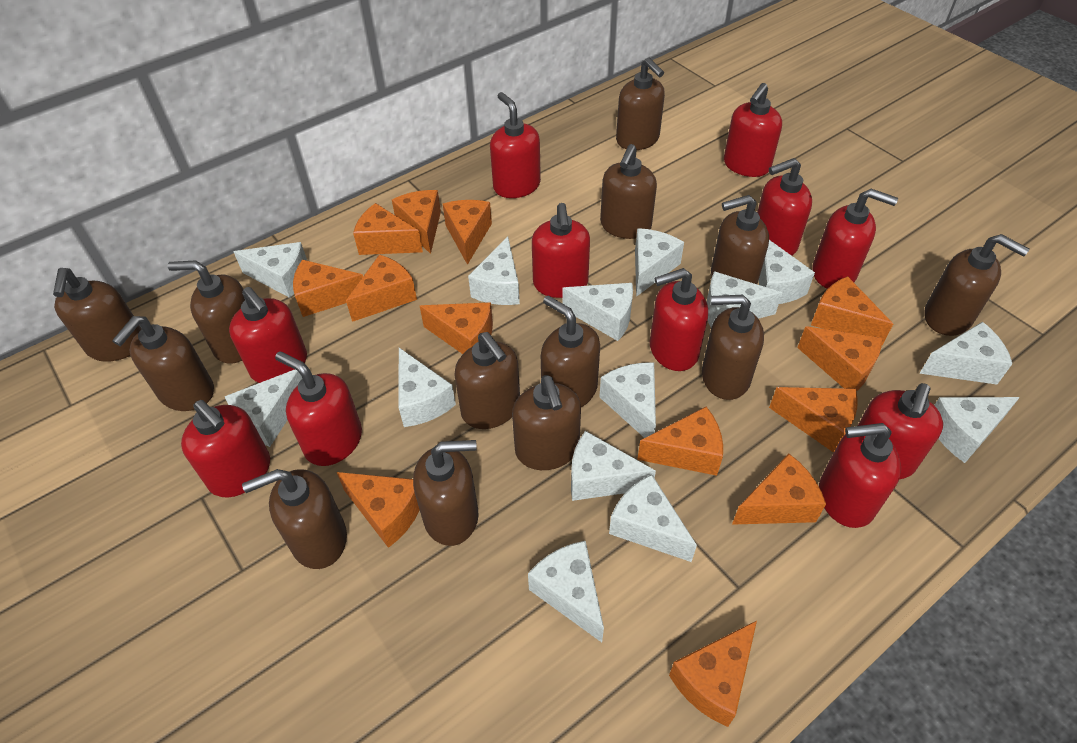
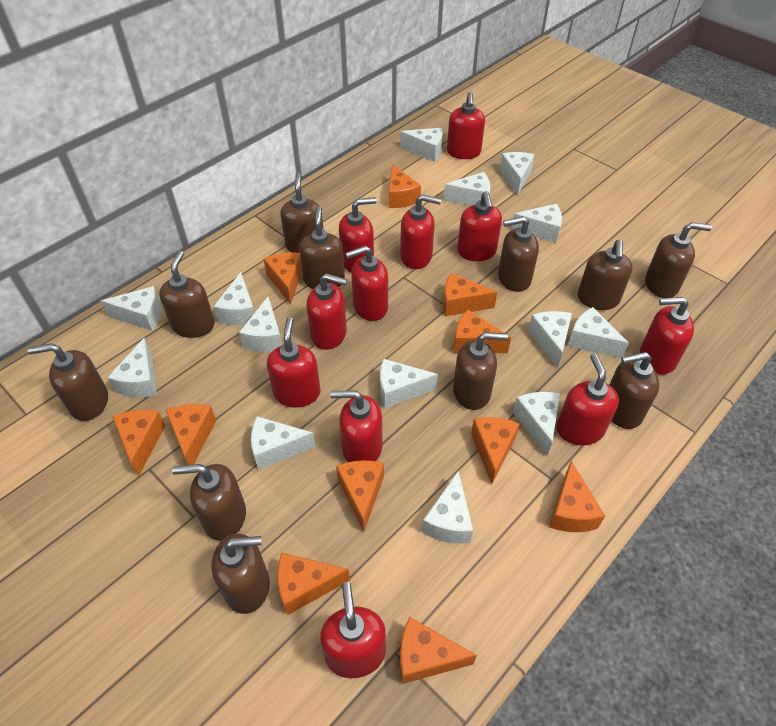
brown soap dispenser: [53,268,142,362] [112,316,214,411] [167,260,245,364] [242,469,347,569] [413,440,478,546] [454,332,520,429] [512,375,581,470] [541,296,600,407] [600,144,657,239] [616,58,665,150] [702,295,764,400] [711,195,769,284] [924,234,1030,336] = 13 -> [28,343,108,421] [159,250,215,338] [172,464,246,541] [211,534,270,614] [280,173,323,253] [299,206,345,289] [453,332,508,410] [498,216,539,292] [578,240,633,310] [609,352,659,429] [645,222,712,298] = 11
orange cheese: [293,259,363,317] [337,472,420,548] [346,254,417,322] [353,203,423,255] [392,190,441,254] [420,302,493,354] [443,200,492,265] [637,407,723,476] [669,621,757,727] [732,453,826,525] [769,387,858,453] [797,327,882,391] [811,276,893,345] = 13 -> [112,410,165,476] [165,404,216,465] [264,252,302,304] [277,553,350,615] [336,460,384,531] [389,164,421,208] [400,617,477,684] [443,273,497,316] [454,310,511,354] [471,417,519,484] [549,461,605,532] = 11

